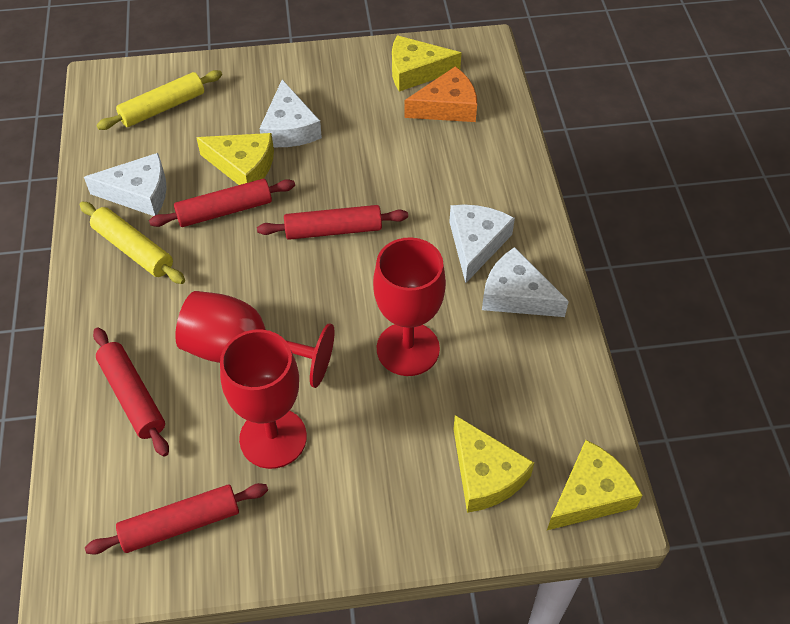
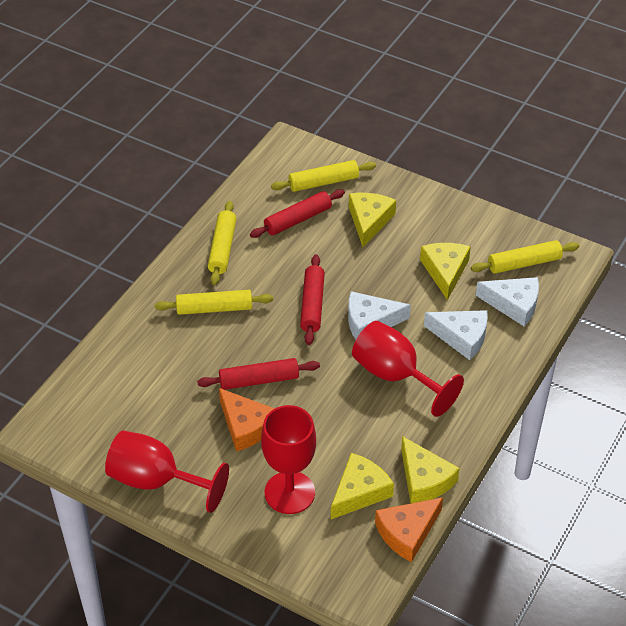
orange cheese: [404,66,477,122] = 1 -> [219,388,275,451] [375,497,443,562] = 2
red rolling pin: [85,483,268,555] [93,327,169,457] [149,179,295,227] [257,205,408,240] = 4 -> [197,358,320,390] [250,189,345,238] [300,255,325,345] = 3
white cheese: [84,153,167,216] [259,80,322,147] [449,205,515,283] [482,247,569,317] = 4 -> [348,291,411,339] [424,310,488,360] [476,277,539,326] = 3
yellow rolling pin: [79,202,185,284] [97,70,222,130] = 2 -> [155,290,273,315] [208,201,236,285] [271,160,376,192] [471,240,580,274] = 4

